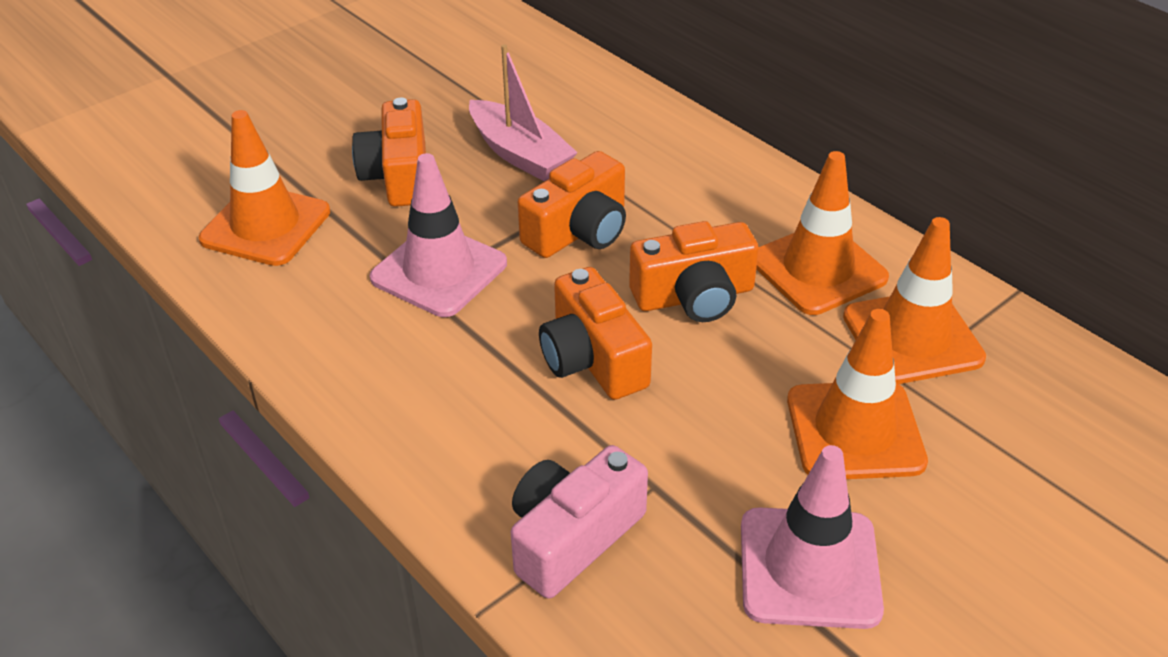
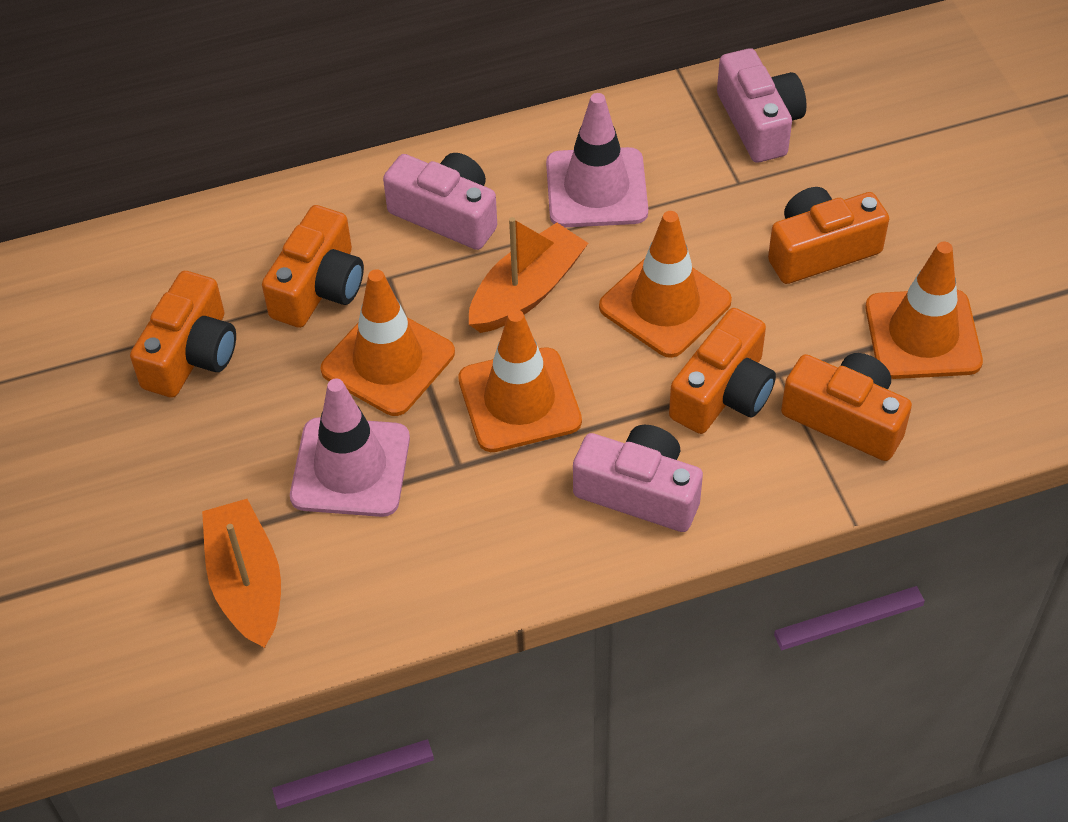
orange boat: none = 0 -> [202,499,281,648] [469,217,588,333] = 2
orange camera: [352,98,426,207] [518,151,626,258] [539,267,652,400] [629,221,759,322] = 4 -> [130,271,236,398] [262,205,364,328] [669,308,776,434] [768,187,889,284] [781,353,912,461] = 5
pink boat: [469,44,578,181] = 1 -> none = 0
pink camera: [511,445,648,599] = 1 -> [383,153,497,250] [573,425,703,532] [717,48,807,163] = 3

